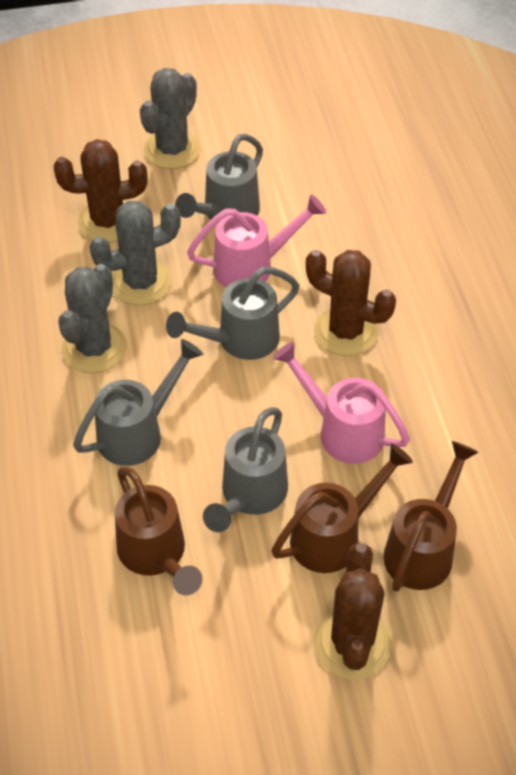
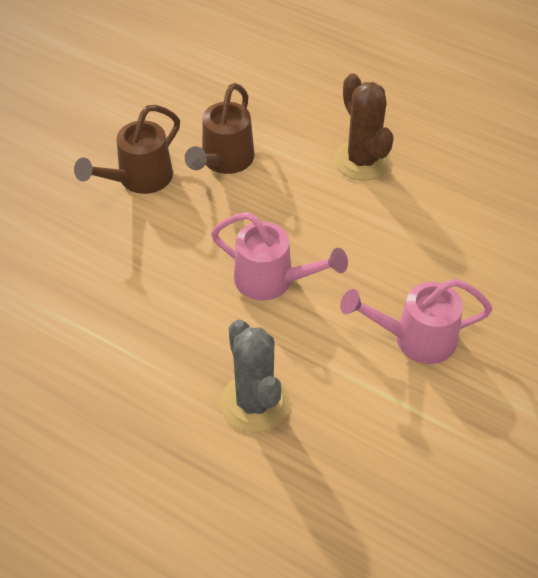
brown cactus: [54,139,148,243] [306,250,396,356] [314,543,392,679] = 3 -> [334,73,394,181] = 1
brown watering can: [115,466,202,596] [272,443,413,573] [383,441,478,592] = 3 -> [74,105,180,194] [185,83,254,174] = 2
grey cactus: [58,264,127,373] [90,201,181,305] [140,68,201,169] = 3 -> [221,320,289,432] = 1
grey watering can: [73,339,203,466] [166,267,299,360] [175,134,263,224] [203,407,288,532] = 4 -> none = 0

